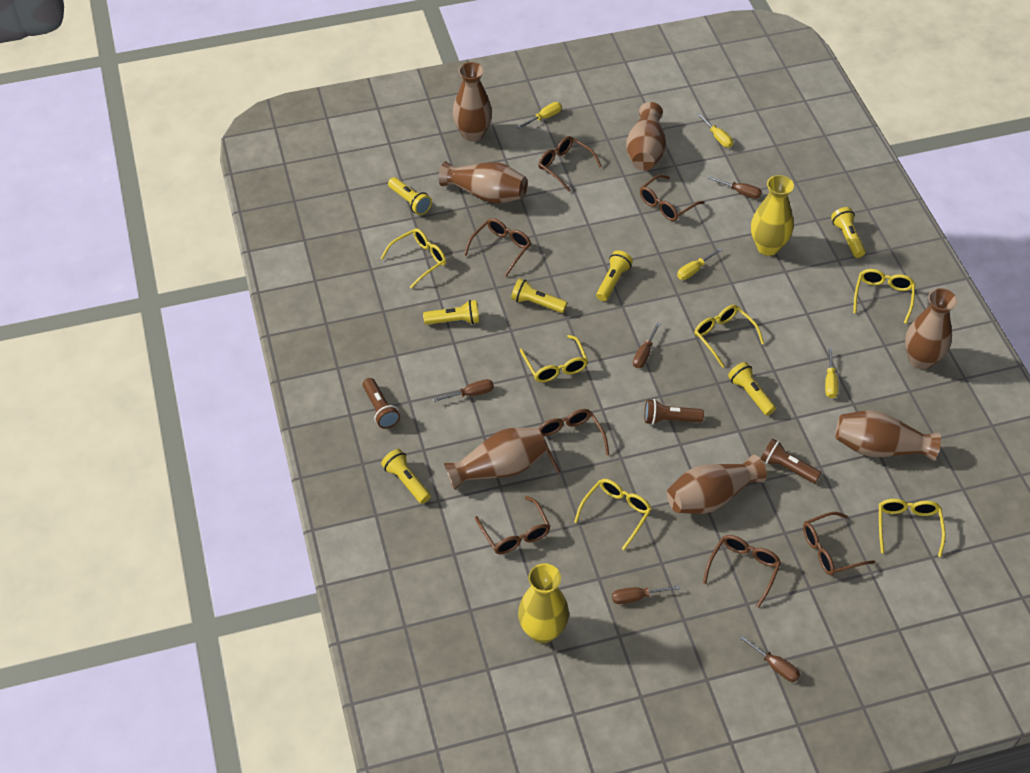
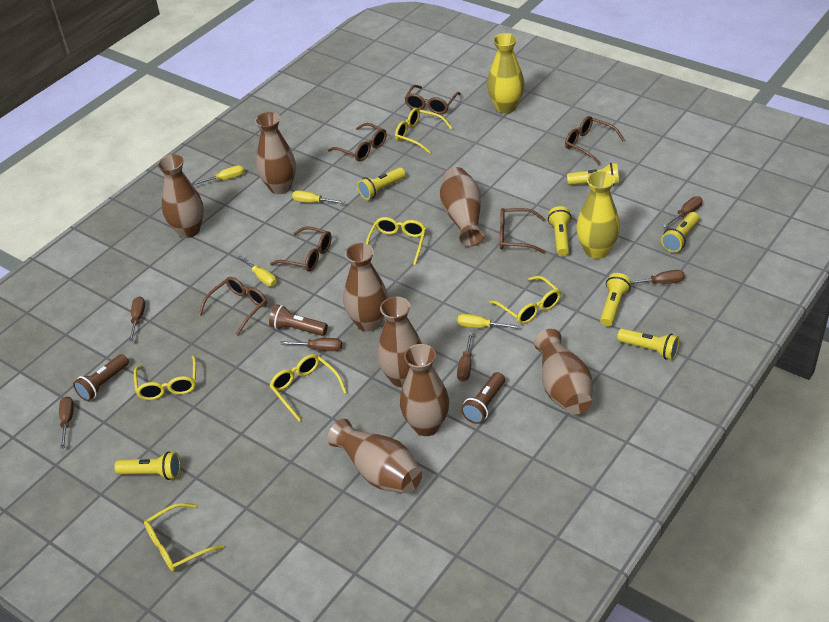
brown glasses: [464,218,531,277] [475,496,550,554] [538,136,602,192] [539,409,609,473] [640,175,704,221] [703,535,781,608] [803,512,875,575] = 7 -> [199,277,267,336] [270,226,332,271] [328,123,387,161] [404,85,461,114] [500,208,545,253] [565,116,625,165] = 6
brown screwdriver: [433,379,494,402] [612,585,680,604] [633,322,661,368] [708,176,762,199] [739,635,800,682] = 5 -> [59,397,74,449] [129,297,145,342] [280,338,342,351] [457,332,473,382] [631,270,685,284] [663,196,703,228] = 6
brown vase: [439,161,527,204] [444,427,547,490] [453,62,492,142] [626,102,666,171] [667,455,767,514] [835,410,941,461] [905,288,957,369] = 7 -> [157,155,204,238] [255,112,296,194] [328,419,422,493] [343,243,388,332] [377,297,422,387] [400,344,449,436] [440,167,485,247] [534,329,593,414] = 8

